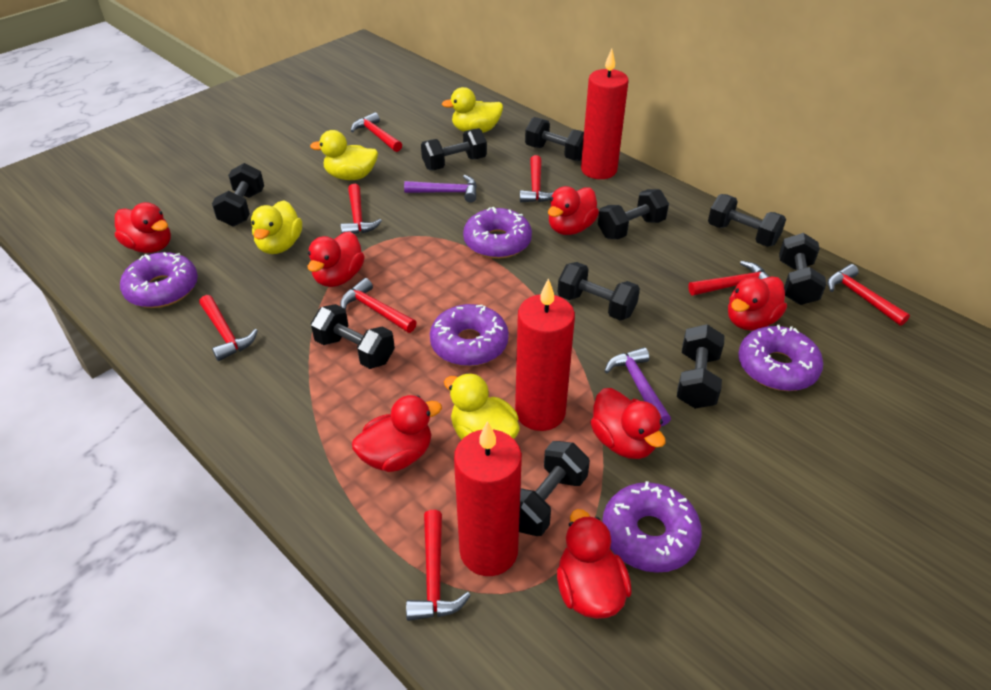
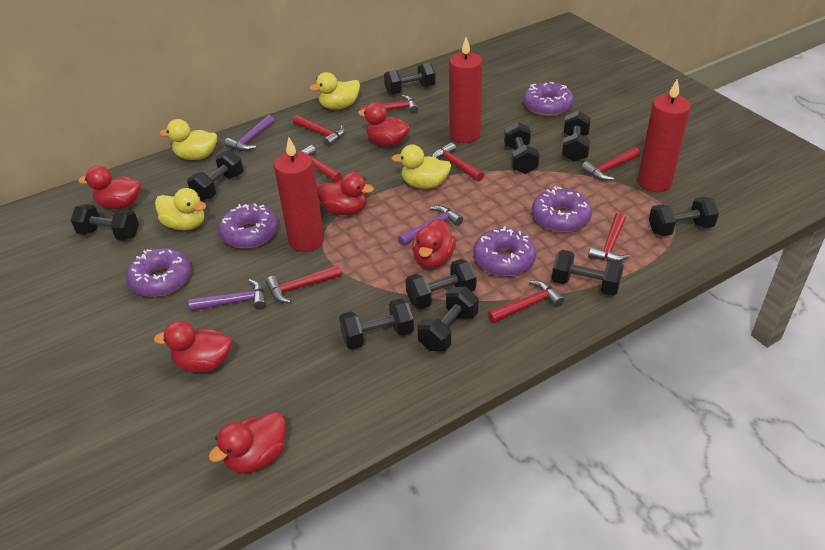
purple hammer: [404,175,477,203] [605,347,671,426] = 2 -> [189,279,266,311] [224,115,274,151] [398,206,463,246] = 3
red duck: [115,202,171,253] [307,231,365,287] [352,395,442,472] [548,186,599,235] [557,509,632,619] [590,388,666,459] [728,276,787,331] = 7 -> [78,166,141,209] [154,321,232,373] [209,412,286,473] [317,172,374,215] [358,102,410,147] [412,219,456,268] = 6

